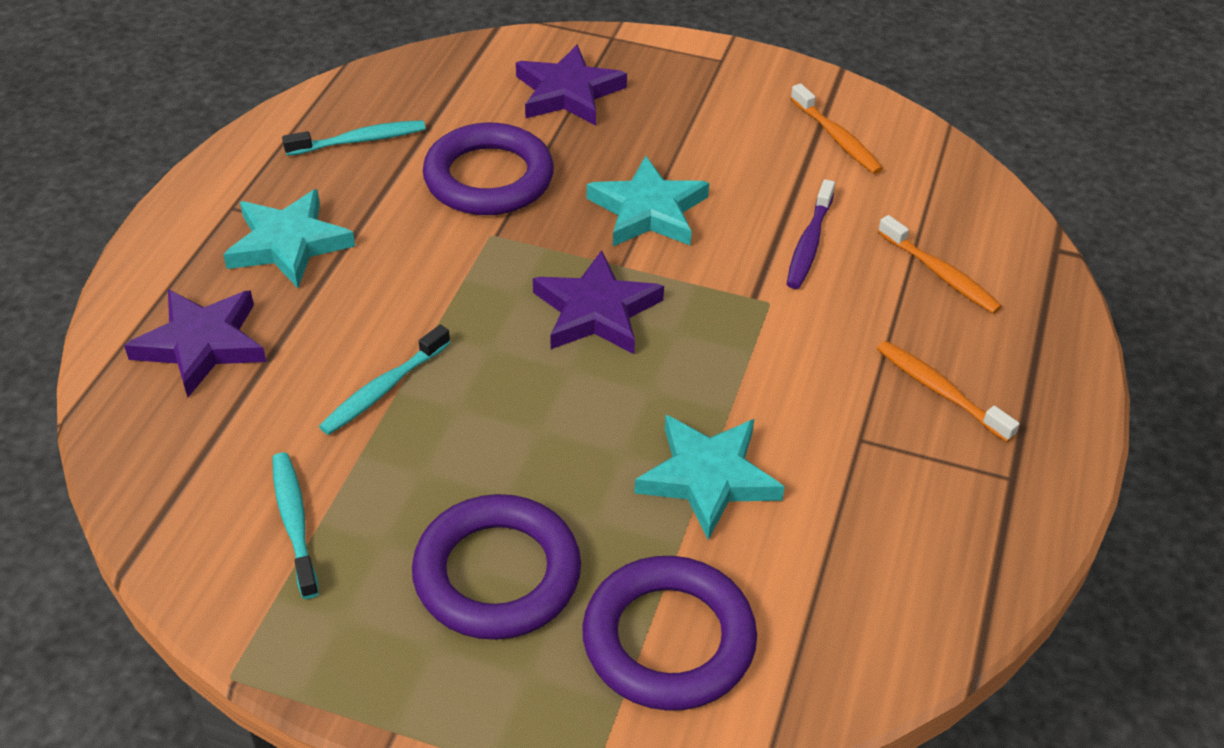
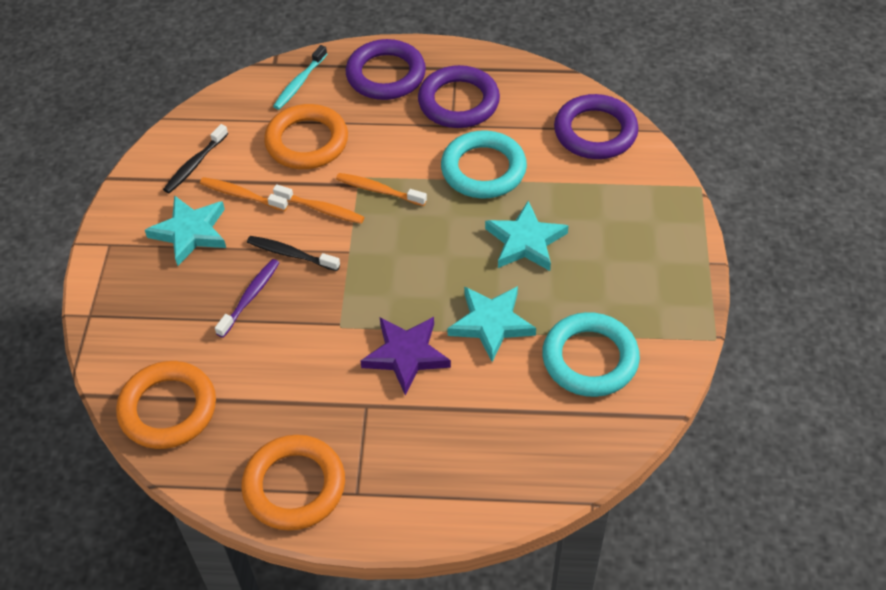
black toothbrush: none = 0 -> [163,124,228,193] [247,236,340,271] = 2
orange ring: none = 0 -> [116,361,216,449] [241,435,345,531] [264,104,348,169] = 3
purple star: [124,289,266,397] [516,45,627,125] [533,250,664,354] = 3 -> [360,317,451,395] = 1
turquoise ring: none = 0 -> [441,130,527,198] [542,312,640,397] = 2
turquoise toothbrush: [272,452,319,599] [282,120,426,156] [319,325,450,435] = 3 -> [273,45,327,110] = 1

